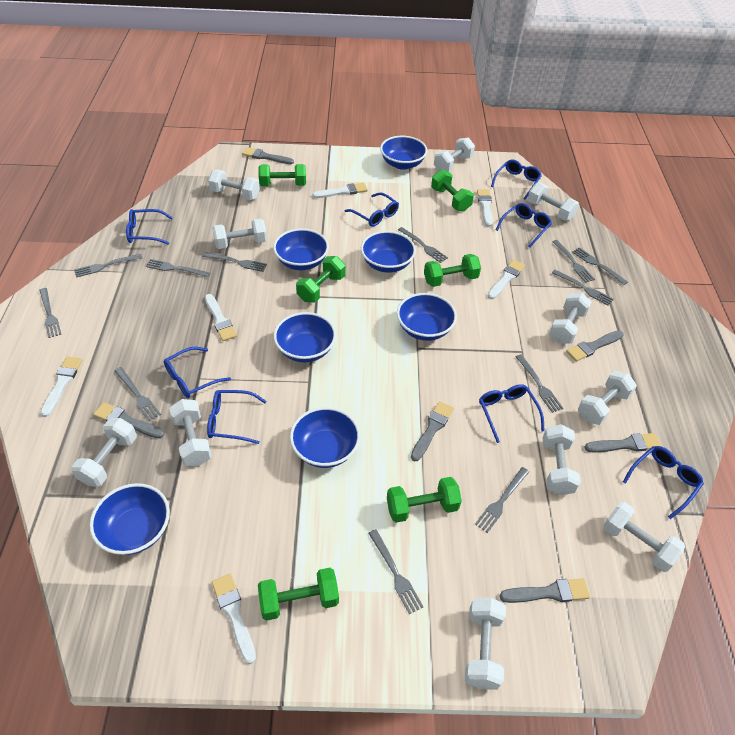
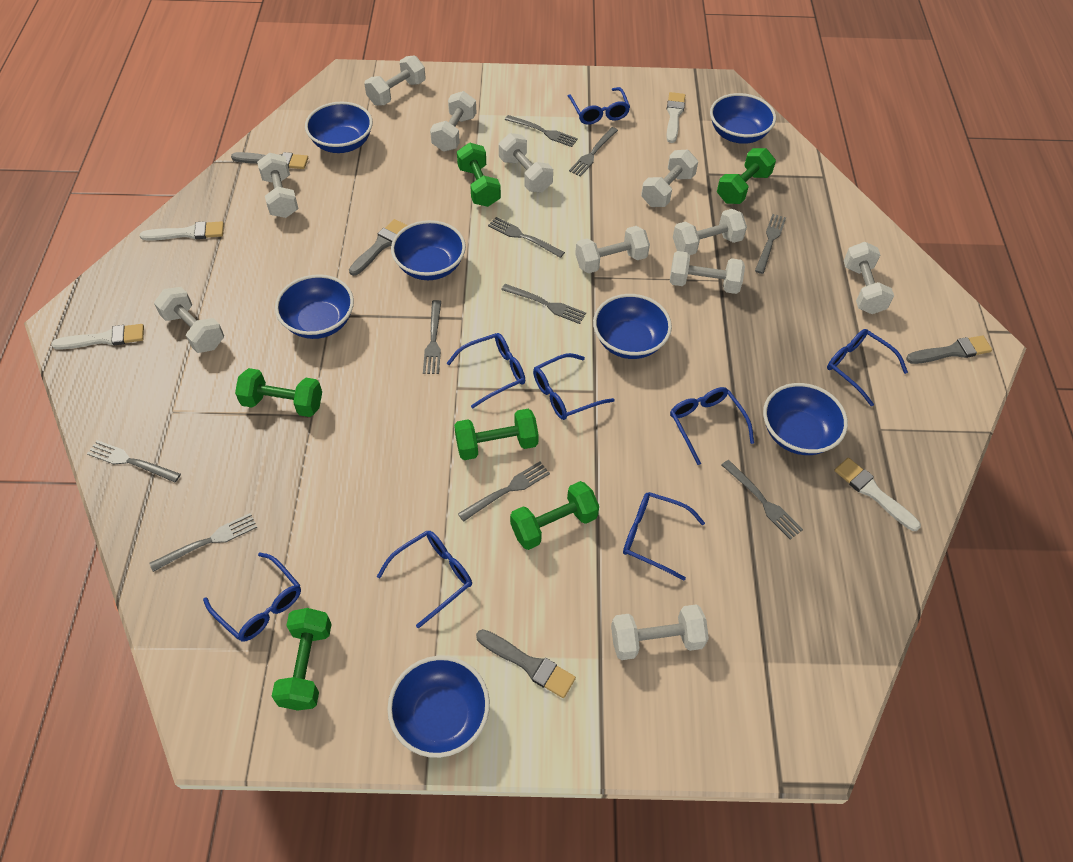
grey brush: [93,402,164,439] [242,147,294,164] [411,401,454,461] [500,578,590,603] [566,330,624,362] [584,433,661,452] = 6 -> [231,152,308,169] [349,219,408,276] [476,629,576,698] [906,335,992,364] = 4
grey fork: [39,288,61,338] [74,254,143,278] [115,367,161,421] [146,259,210,277] [203,252,267,272] [368,529,424,614] [398,227,448,263] [475,467,529,533] [516,354,563,413] [552,240,595,283] [552,270,614,306] [572,247,628,285] = 12 -> [87,440,181,482] [149,513,257,572] [423,300,441,374] [458,461,550,522] [488,217,565,258] [501,284,586,324] [505,115,578,147] [569,127,618,177] [722,460,803,540] [755,214,786,274] = 10
white brush: [40,357,83,417] [205,294,237,341] [212,574,256,664] [312,183,368,198] [477,189,493,227] [487,260,525,299] = 6 -> [51,324,144,350] [140,221,224,241] [666,92,685,143] [835,458,921,531] = 4

